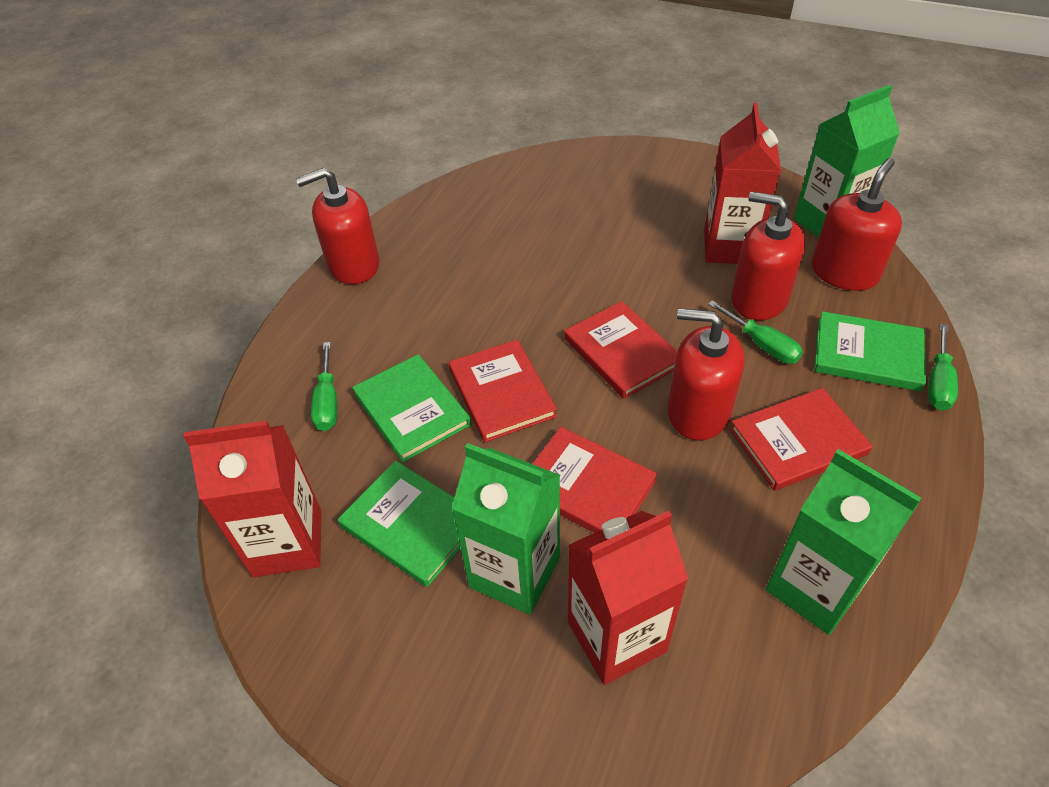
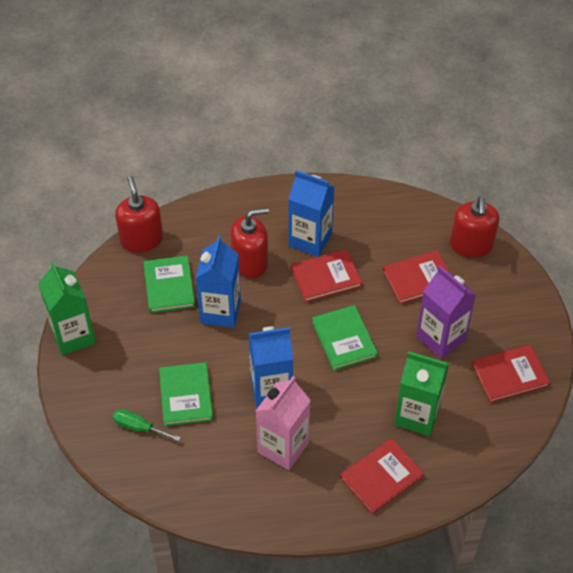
blue carton: none = 0 -> [196,236,241,328] [248,326,293,408] [288,170,335,257] = 3
green carton: [451,443,560,615] [766,449,921,635] [794,85,900,238] = 3 -> [38,262,96,355] [394,352,449,436] = 2
green screwdriver: [311,342,337,431] [708,300,803,364] [928,324,958,410] = 3 -> [113,409,181,441] = 1
pink carton: none = 0 -> [256,376,311,470] = 1
purple carton: none = 0 -> [416,266,476,359] = 1
red carton: [183,421,321,577] [568,511,688,685] [704,103,781,264] = 3 -> none = 0
red soap dispenser: [296,168,379,284] [667,308,745,441] [731,191,805,321] [812,158,902,291] = 4 -> [115,176,163,252] [230,208,269,278] [450,197,499,258] = 3

